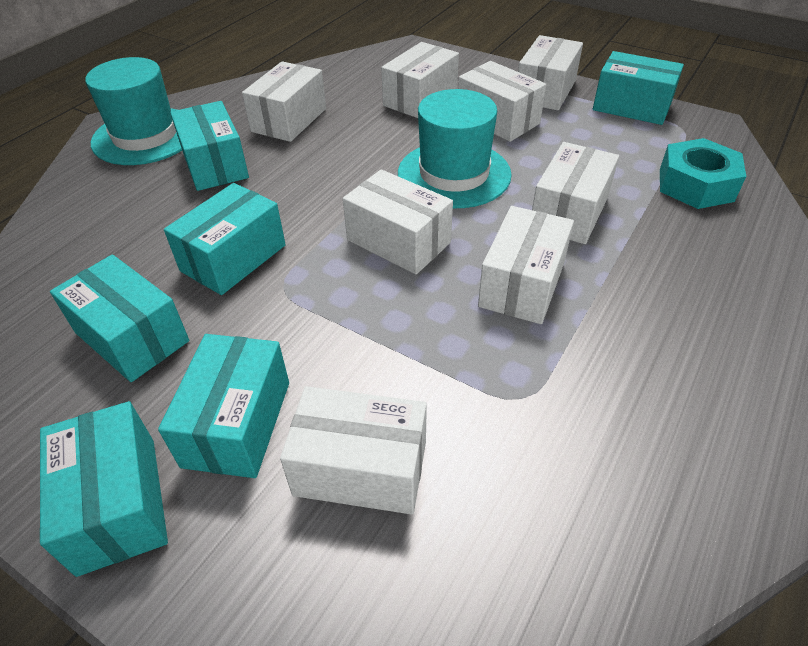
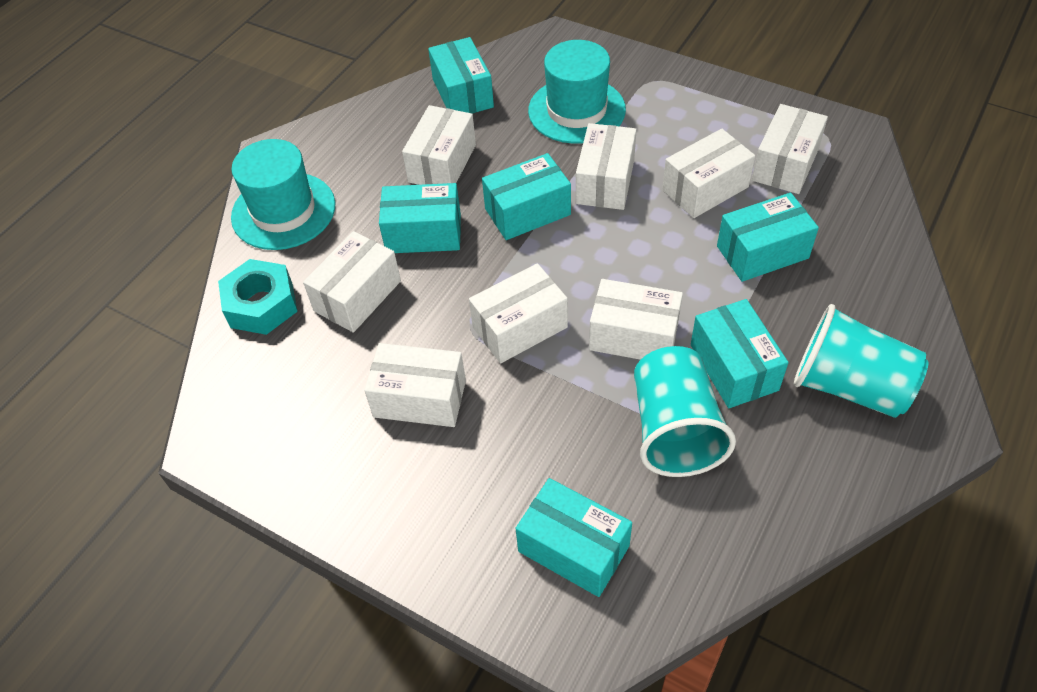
turquoise cup: none = 0 -> [634,346,736,477] [794,304,929,418] = 2

